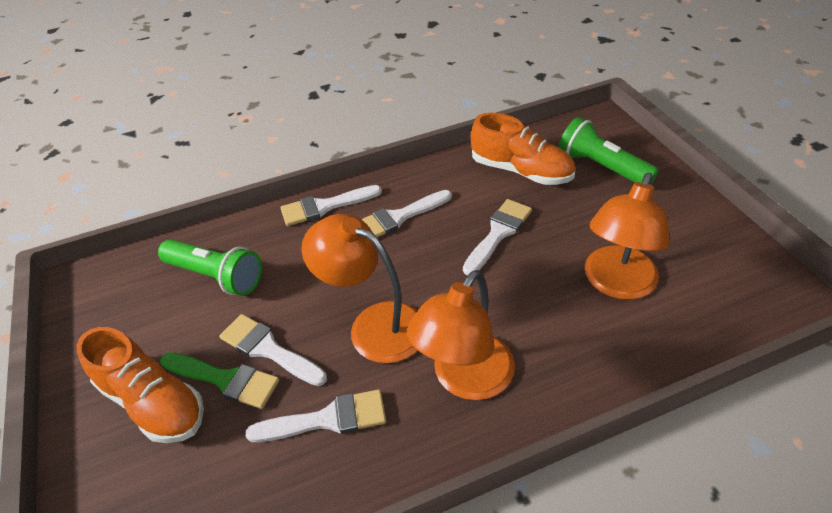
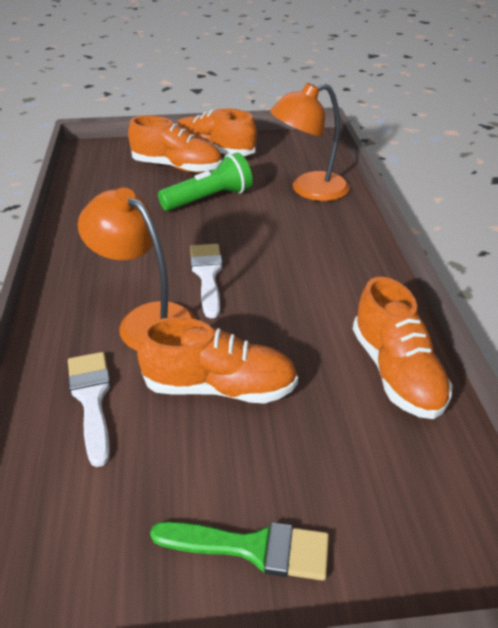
green flashlight: [158,239,262,296] [559,117,659,184] = 2 -> [158,152,253,211] = 1
orange lamp: [301,214,418,363] [407,270,515,400] [585,172,670,300] = 3 -> [78,188,196,351] [270,83,350,201] = 2
orange shoe: [77,327,204,443] [471,113,575,185] = 2 -> [128,115,222,173] [137,317,298,404] [175,108,257,156] [353,277,453,419] = 4
white brush: [219,314,327,386] [246,389,386,442] [280,185,382,226] [361,190,452,237] [463,199,532,275] = 5 -> [68,352,111,467] [190,244,223,318] = 2

